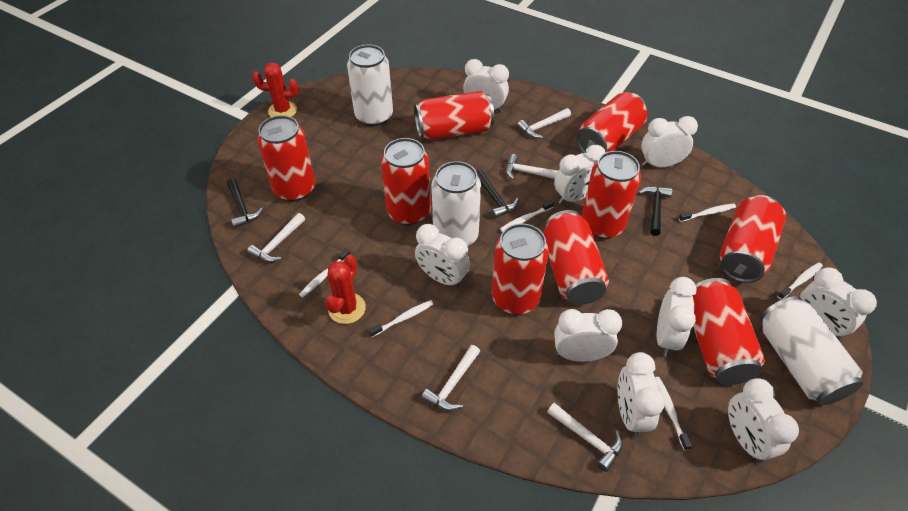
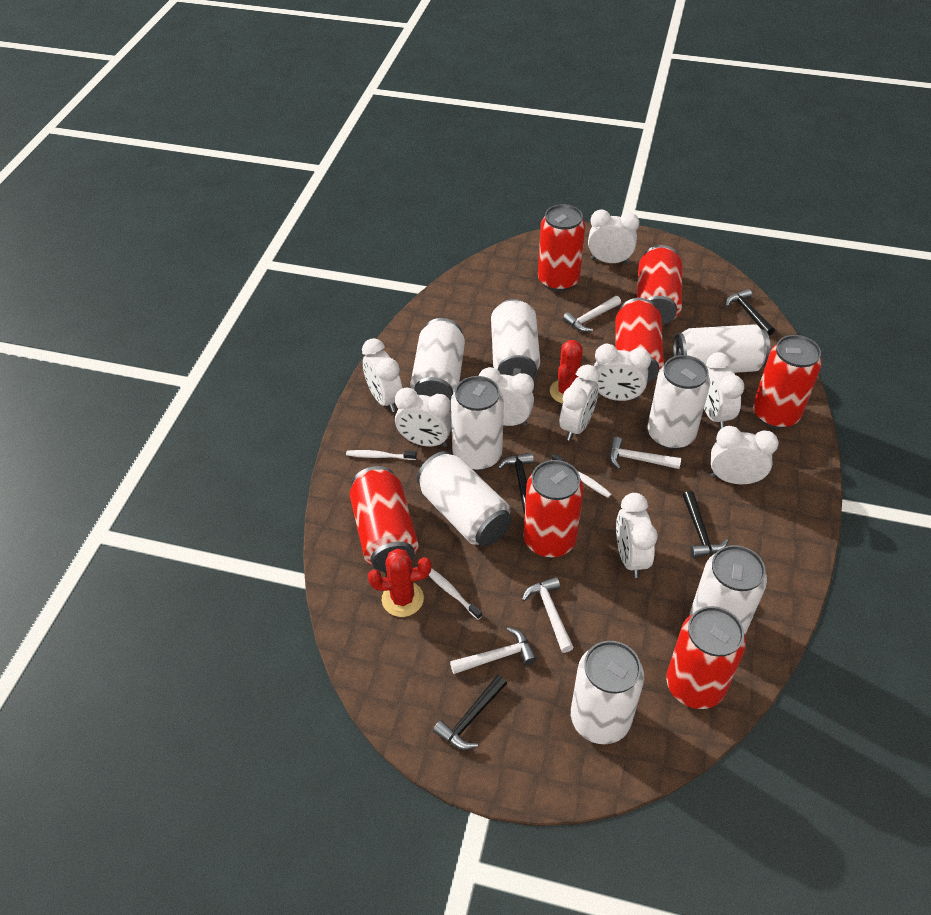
black hammer: [227,178,263,228] [476,170,519,219] [639,186,672,236] = 3 -> [433,675,507,750] [497,452,534,514] [683,491,728,558] [725,289,775,336] = 4
red can: [257,115,315,202] [381,138,431,225] [414,91,495,140] [492,223,549,315] [543,210,609,305] [576,92,647,153] [582,151,641,239] [692,278,765,385] [719,195,786,283] = 9 -> [350,466,419,572] [523,460,584,558] [538,204,585,291] [615,298,664,383] [637,245,682,325] [666,606,746,709] [753,335,822,429] = 7
white can: [347,44,393,126] [432,161,481,246] [760,296,863,405] = 3 -> [410,318,465,401] [417,451,512,546] [451,376,504,471] [491,299,540,379] [571,641,644,744] [647,355,710,449] [673,324,770,373] [689,545,767,634] = 8
white hammer: [247,213,305,262] [421,345,480,411] [506,154,558,180] [517,108,571,138] [547,403,623,472] = 5 -> [450,627,537,674] [522,577,574,653] [563,296,621,332] [609,437,681,469] = 4
white toothbrush: [299,249,350,298] [369,300,433,337] [500,200,554,232] [655,377,692,450] [679,203,736,222] [777,262,823,300] = 6 -> [346,450,417,460] [429,568,483,620] [551,453,611,498] = 3

